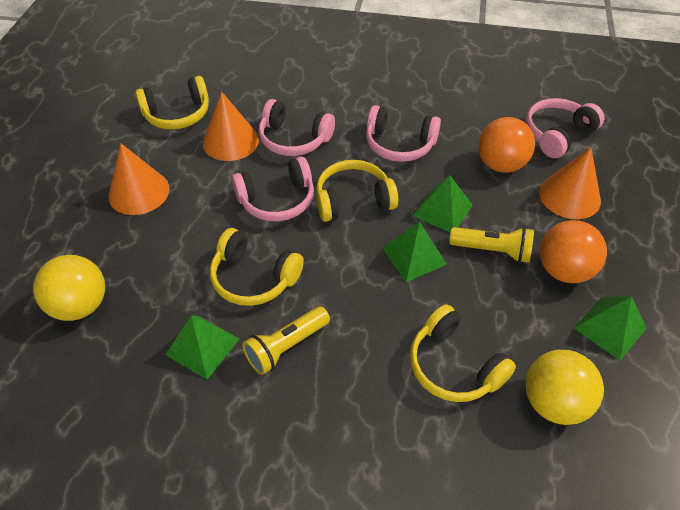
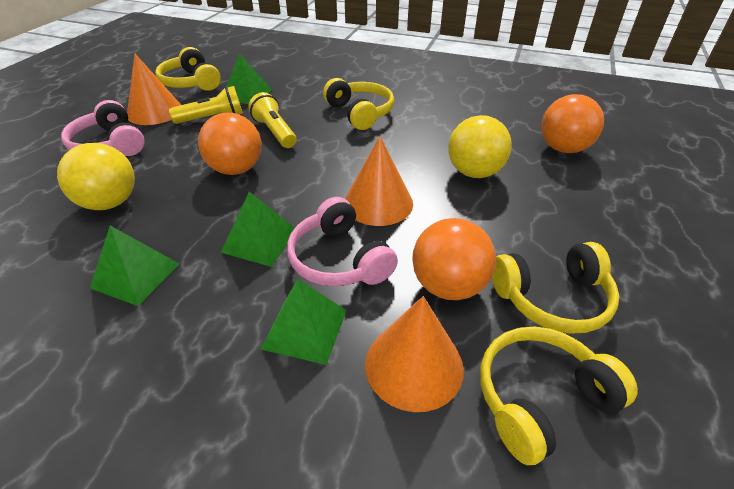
orange ball: [478,117,535,173] [540,220,607,283] = 2 -> [198,113,262,175] [412,218,496,300] [541,94,604,153] = 3
pink headphones: [232,157,314,221] [259,99,335,156] [366,105,441,162] [526,98,604,158] = 4 -> [61,100,145,156] [287,197,398,287] = 2

